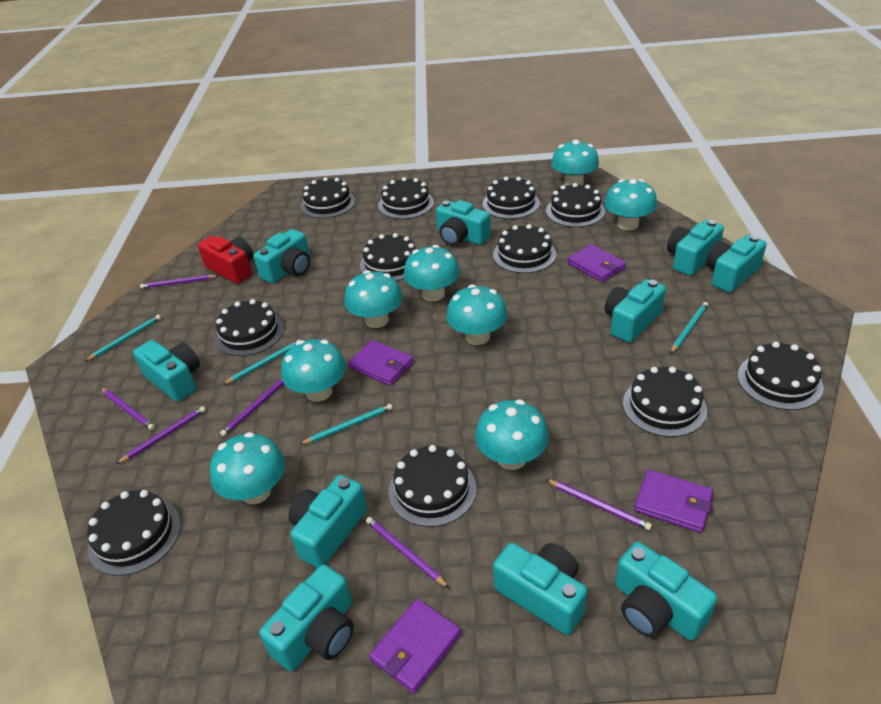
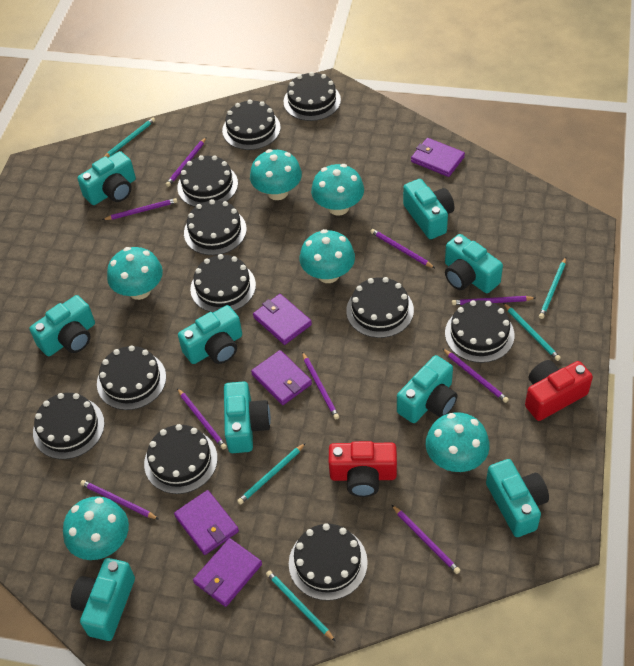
purple pencil: [101,388,155,430] [116,406,206,464] [140,275,219,289] [220,379,284,437] [366,517,449,588] [546,479,652,530] = 6 -> [80,480,158,519] [102,198,178,220] [166,137,207,187] [177,388,227,450] [302,352,339,419] [370,229,435,268] [392,505,460,574] [442,348,509,403] [452,296,535,305] = 9
purple wallet: [348,340,414,386] [369,599,461,694] [568,244,626,282] [634,469,713,533] = 4 -> [174,490,239,555] [193,538,262,607] [251,350,312,405] [253,294,312,345] [411,138,465,177] = 5
red camera: [198,235,253,284] = 1 -> [329,441,397,497] [525,360,593,421] = 2
turquoise camera: [133,340,200,402] [253,229,310,283] [259,564,354,671] [288,475,367,568] [436,200,491,246] [493,543,587,635] [605,279,666,343] [615,542,717,641] [667,220,724,276] [706,235,767,293] = 10 -> [30,295,95,356] [70,558,135,641] [77,151,136,205] [178,305,242,364] [224,381,271,453] [397,355,457,423] [403,179,454,239] [445,234,503,293] [486,459,549,537] = 9
turquoise mushroom: [210,432,285,504] [281,339,346,402] [344,270,403,328] [403,245,460,301] [446,284,507,345] [475,400,549,470] [551,140,599,186] [604,179,657,230] = 8 -> [63,496,129,560] [107,247,163,300] [250,149,302,200] [300,229,355,283] [311,164,364,216] [426,412,490,472] = 6
turquoise pencil: [85,315,161,361] [222,340,300,385] [299,404,392,445] [670,302,708,354] = 4 -> [104,118,155,157] [237,443,306,505] [266,570,335,641] [503,303,561,361] [539,257,566,319] = 5

